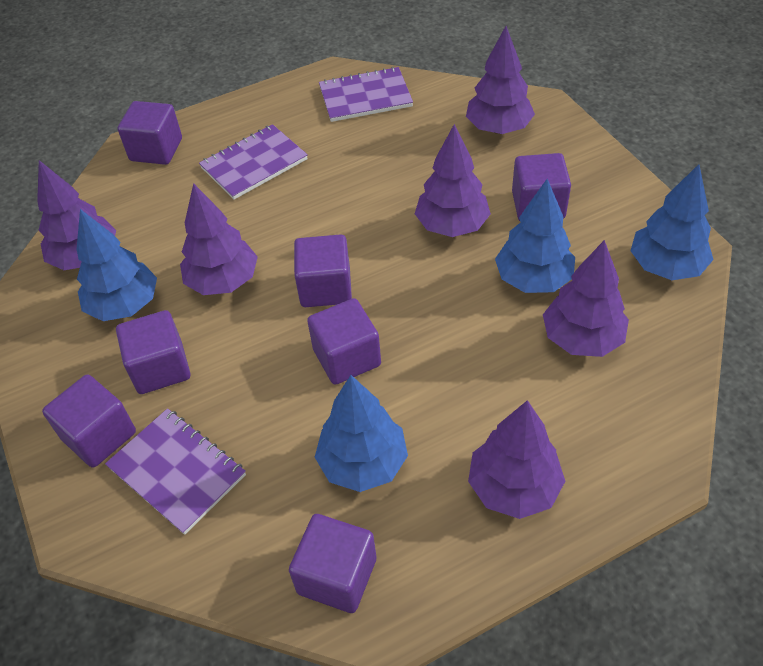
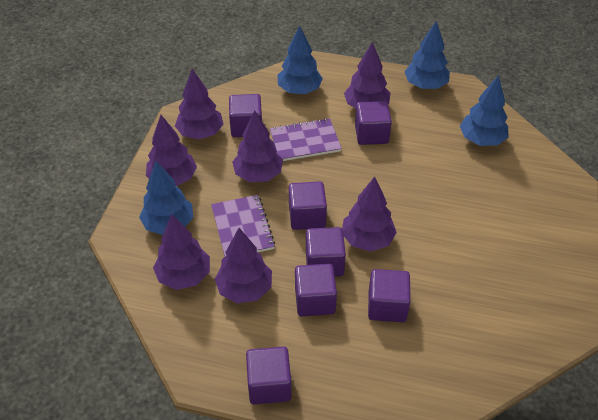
purple notebook: [105,408,246,535] [199,124,308,199] [319,67,413,122] = 3 -> [211,195,275,256] [270,118,342,161] = 2
purple tree: [37,160,116,270] [180,183,258,295] [415,124,491,237] [466,26,535,134] [468,400,565,519] [543,240,629,357] = 6 -> [146,115,197,186] [153,214,210,290] [175,69,223,140] [215,228,272,303] [232,110,283,182] [342,176,397,251] [344,42,391,108] = 7

